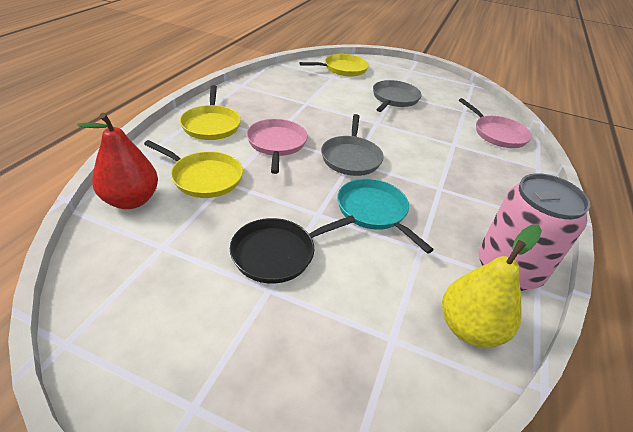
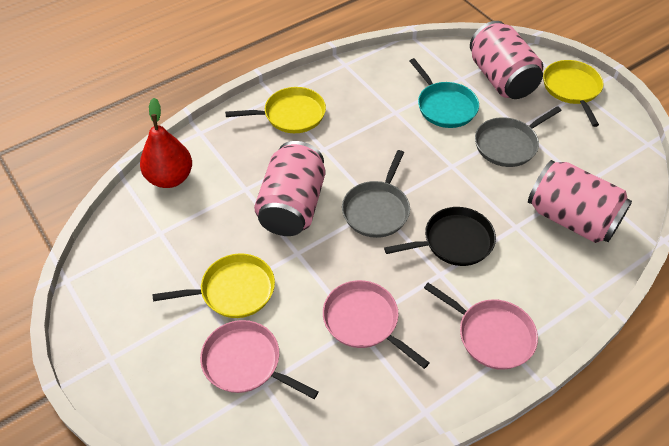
pink can: [478,173,591,291] = 1 -> [254,141,325,236] [470,21,543,99] [528,160,632,243] = 3
pink pan: [246,119,308,174] [459,98,532,148] = 2 -> [200,320,319,399] [323,280,430,369] [424,283,538,370] = 3
yellow pear: [442,225,542,348] = 1 -> none = 0

